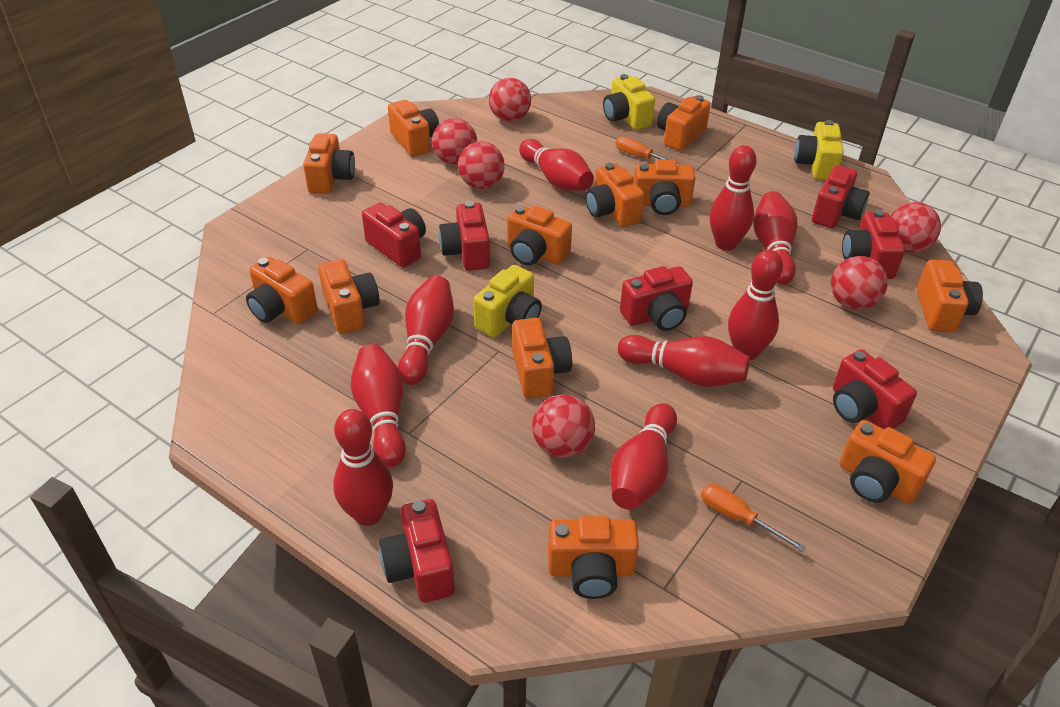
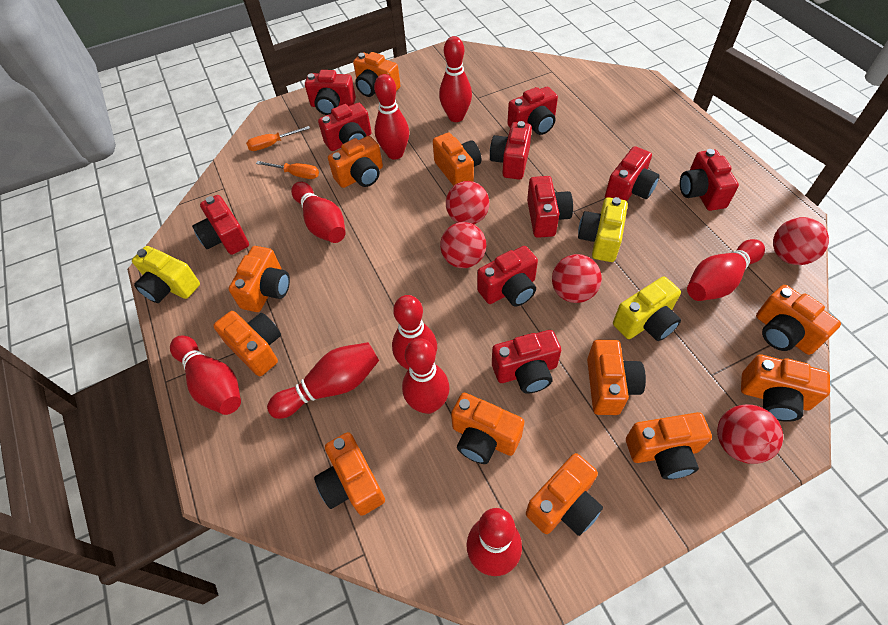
red ball: [432,118,477,165] [458,141,505,189] [489,78,531,122] [532,394,595,458] [831,256,888,310] [890,202,941,253] = 6 -> [440,222,486,268] [446,181,489,224] [552,254,602,303] [717,404,783,464] [773,217,829,265] = 5
red camera: [362,203,426,267] [379,499,455,603] [439,201,490,271] [620,266,693,331] [812,165,870,228] [833,349,917,429] [842,210,905,279] = 7 -> [192,195,249,255] [305,70,356,115] [318,103,372,151] [477,246,538,306] [490,121,532,180] [492,330,561,394] [507,87,558,135] [527,176,573,238] [605,146,660,201] [680,149,739,211] = 10

